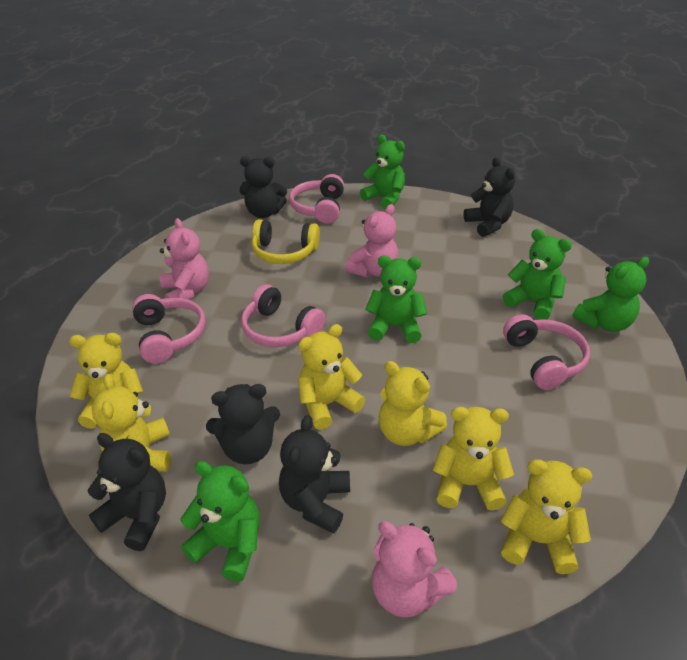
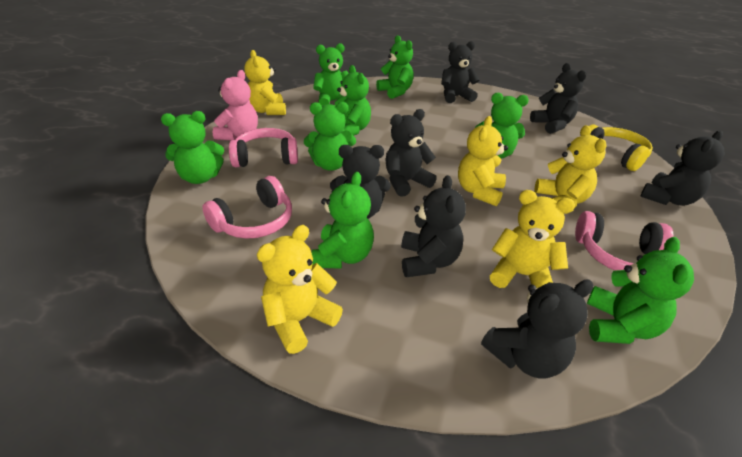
black teddy bear: [88,433,166,551] [206,384,280,464] [240,156,287,218] [279,415,350,534] [464,157,515,237] = 5 -> [330,145,391,219] [386,109,437,197] [401,175,466,277] [441,41,479,103] [481,279,593,378] [530,63,587,134] [640,131,724,206] = 7
green teddy bear: [181,461,260,582] [360,134,405,209] [365,255,427,343] [503,229,572,320] [572,257,649,332] = 5 -> [161,111,224,184] [304,102,356,171] [312,172,374,268] [313,43,349,106] [334,65,371,136] [376,35,414,99] [475,92,529,158] [587,237,694,344] = 8
pink headphones: [132,294,206,363] [241,284,326,347] [289,174,344,224] [503,314,590,390] = 4 -> [202,176,292,239] [229,128,298,167] [575,211,674,271] = 3
pink teddy bear: [160,218,209,300] [345,204,398,278] [372,521,457,617] = 3 -> [213,70,258,140] = 1
yellow teddy bear: [69,333,143,429] [92,374,171,472] [298,324,365,430] [378,361,447,446] [433,407,514,511] [501,459,592,574] = 6 -> [244,50,286,115] [257,225,343,354] [458,116,508,206] [490,190,575,288] [535,125,607,208] = 5

